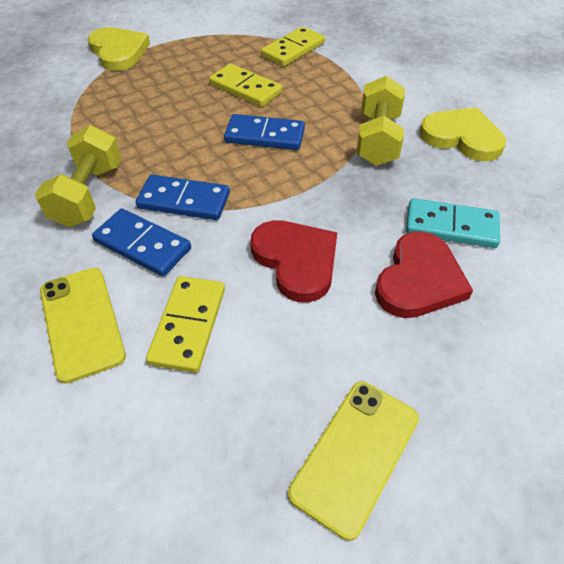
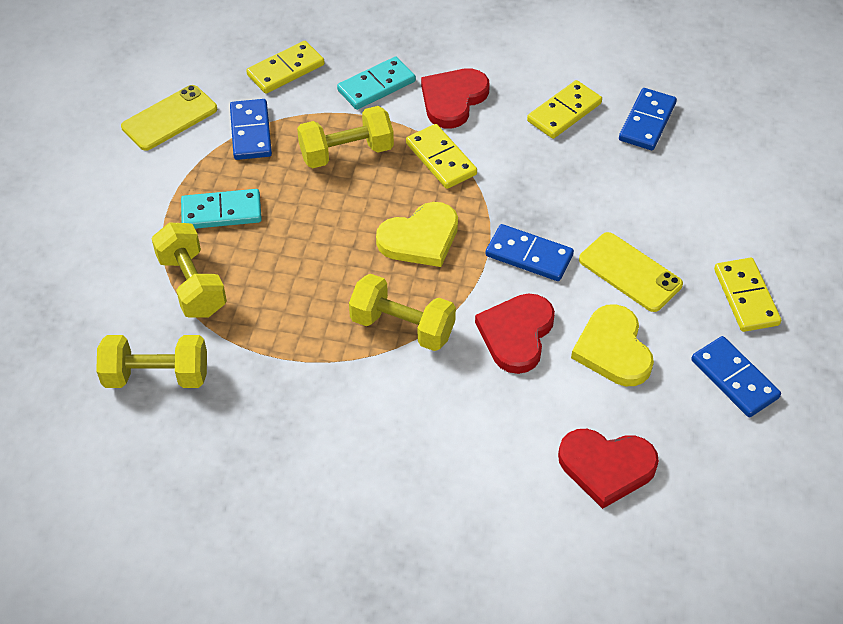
blue domino: [92,209,191,276] [136,175,230,220] [224,114,305,150] = 3 -> [230,99,272,160] [486,224,574,281] [619,88,677,150] [691,336,781,417] = 4
red heart: [250,220,337,302] [375,231,473,318] = 2 -> [421,68,490,128] [475,293,555,374] [558,429,659,509] = 3
turquoise domino: [406,198,500,248] = 1 -> [181,189,262,229] [337,57,416,110] = 2
yellow domino: [146,276,225,373] [209,64,282,107] [261,26,325,66] = 3 -> [246,41,324,94] [406,124,477,189] [527,80,602,139] [714,258,781,332] = 4
yellow dumbbell: [35,125,121,227] [356,76,405,166] = 2 -> [96,335,207,388] [151,223,227,318] [297,106,394,168] [349,274,456,351] = 4

